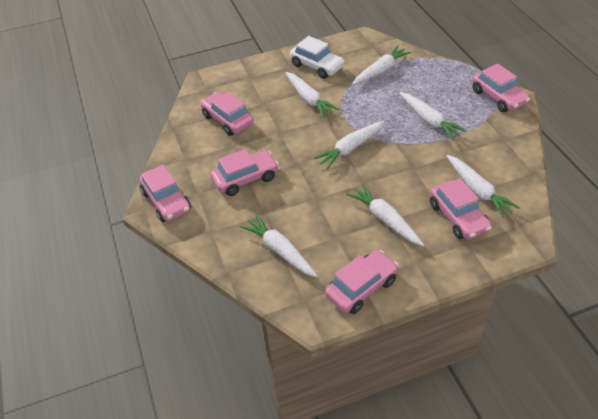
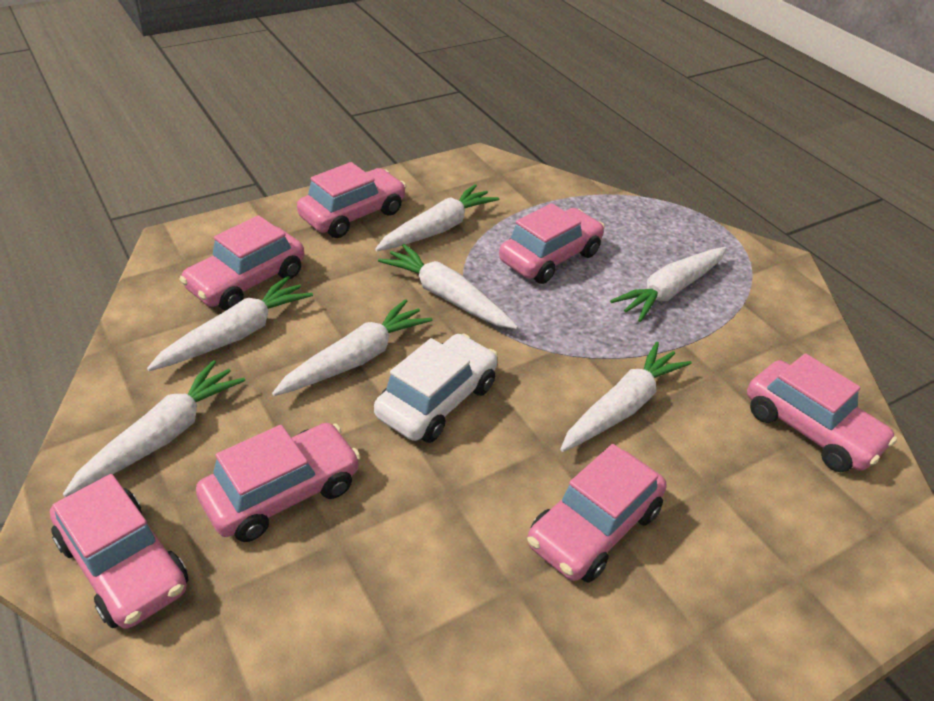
pink car: [140,165,191,222] [200,92,254,136] [210,149,279,196] [325,250,399,314] [430,178,492,240] [472,64,530,112] = 6 -> [50,474,189,629] [179,215,304,311] [196,423,361,542] [297,162,406,238] [499,203,605,284] [527,444,667,583] [747,353,897,472] = 7

